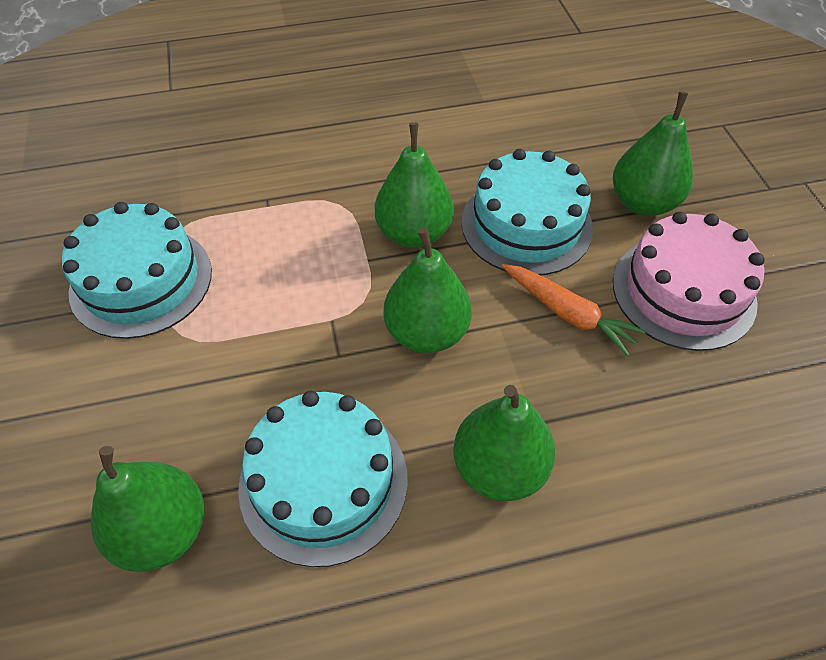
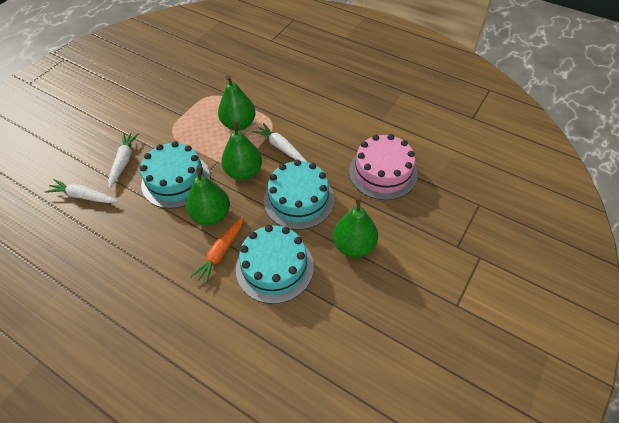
green pear: [91,446,204,572] [375,122,454,248] [383,227,472,353] [453,385,556,501] [613,91,693,216] = 5 -> [186,166,230,225] [218,75,256,131] [221,121,262,180] [333,197,378,257] = 4
white carrot: none = 0 -> [45,179,117,203] [108,133,139,189] [252,123,307,162] = 3

